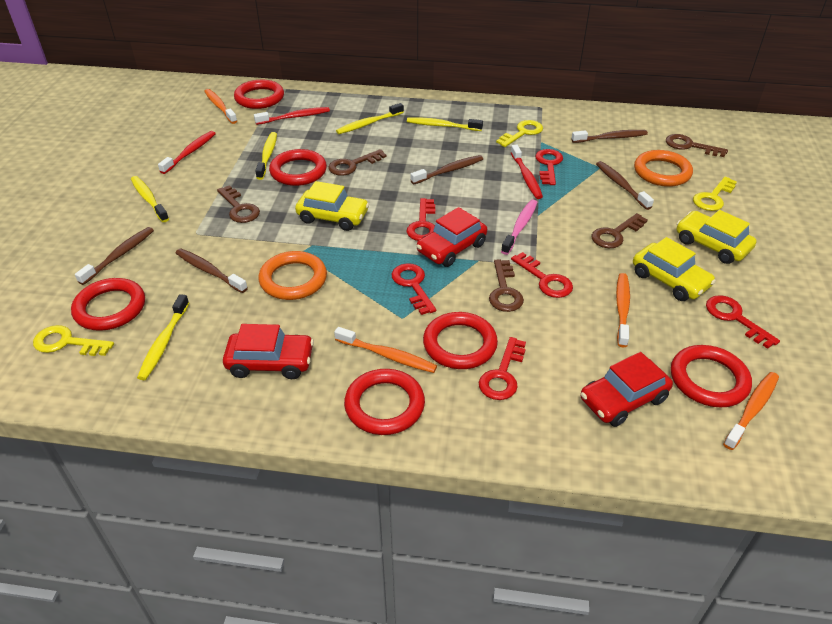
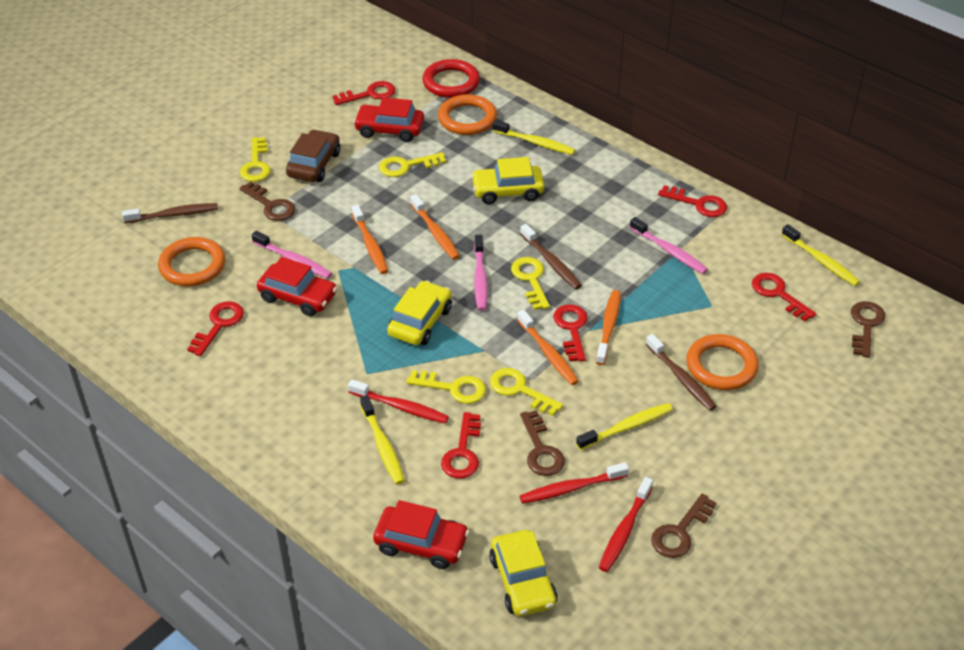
brown car: none = 0 -> [286,129,340,182] = 1
brown key: [217,185,260,223] [328,149,387,176] [489,259,524,312] [591,213,648,248] [666,134,728,157] = 5 -> [240,181,295,221] [520,410,565,476] [651,493,716,558] [851,301,885,358] = 4
brown toothbrush: [75,227,154,285] [176,249,248,293] [410,155,483,184] [571,130,648,143] [596,161,654,210] = 5 -> [122,203,218,223] [520,224,582,289] [646,334,717,411] = 3
orange ring: [258,251,327,300] [634,150,693,187] = 2 -> [158,237,225,286] [438,94,497,135] [686,334,759,390] = 3
pink toothbrush: [501,199,538,255] = 1 -> [252,231,332,279] [474,235,488,311] [630,217,708,274] = 3
red ring: [71,278,145,330] [234,80,284,109] [269,149,327,186] [344,369,425,435] [423,312,498,369] [671,345,752,408] = 6 -> [423,59,480,98] = 1
yellow key: [33,325,114,356] [496,120,543,147] [693,177,737,211] = 3 -> [240,137,271,182] [379,152,446,177] [406,370,486,404] [490,368,563,416] [511,257,550,310] = 5
yellow toothbrush: [131,176,169,222] [137,294,189,380] [255,132,277,180] [336,103,404,134] [407,117,483,131] = 5 -> [360,395,405,485] [493,120,575,155] [576,403,673,450] [781,224,860,286] = 4

